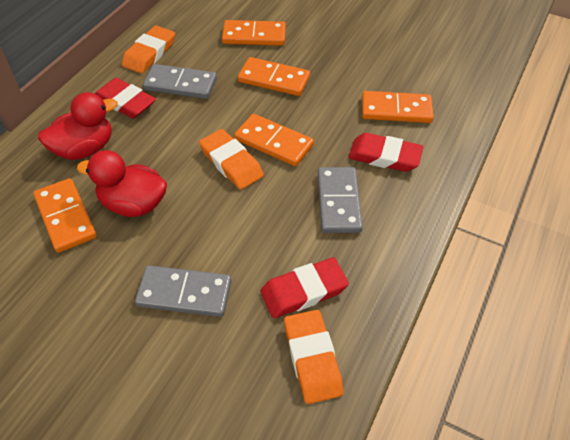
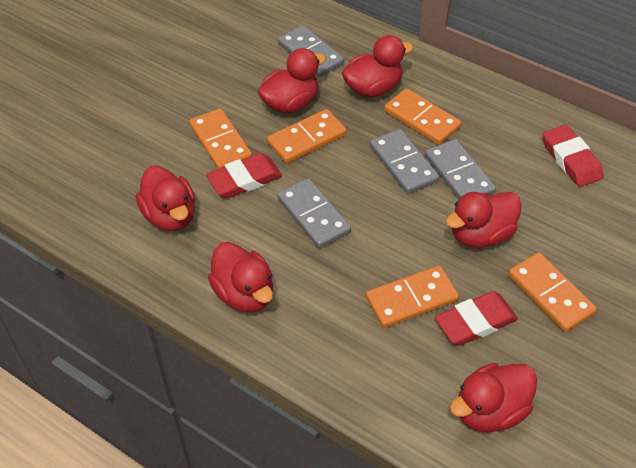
grey domino: [135,266,231,317] [143,64,217,99] [318,167,363,233] = 3 -> [277,178,351,248] [278,25,344,77] [370,129,439,194] [425,139,496,199] = 4
orange eraser: [122,25,175,74] [199,129,264,190] [284,310,343,404] = 3 -> none = 0
red duck: [38,92,118,160] [77,150,167,217] = 2 -> [136,166,195,231] [208,242,273,312] [258,48,326,114] [342,35,413,97] [446,192,522,248] [450,363,537,432] = 6

